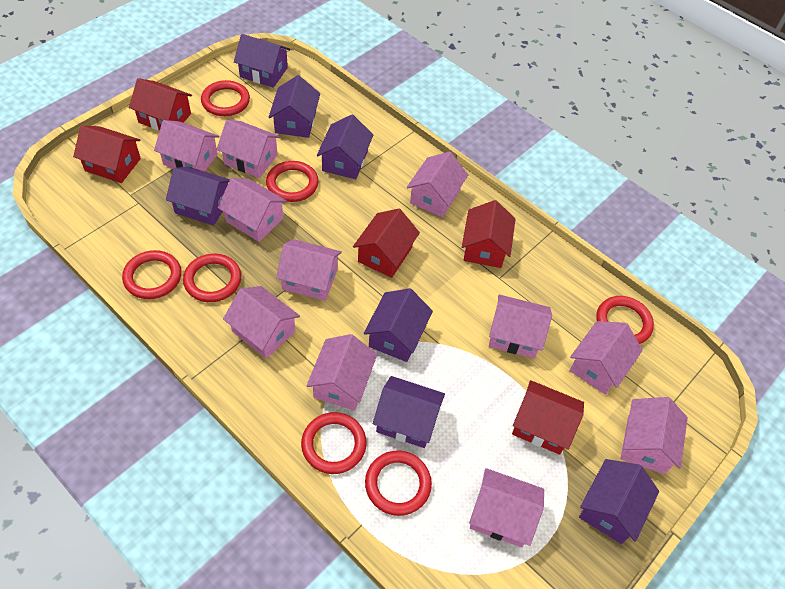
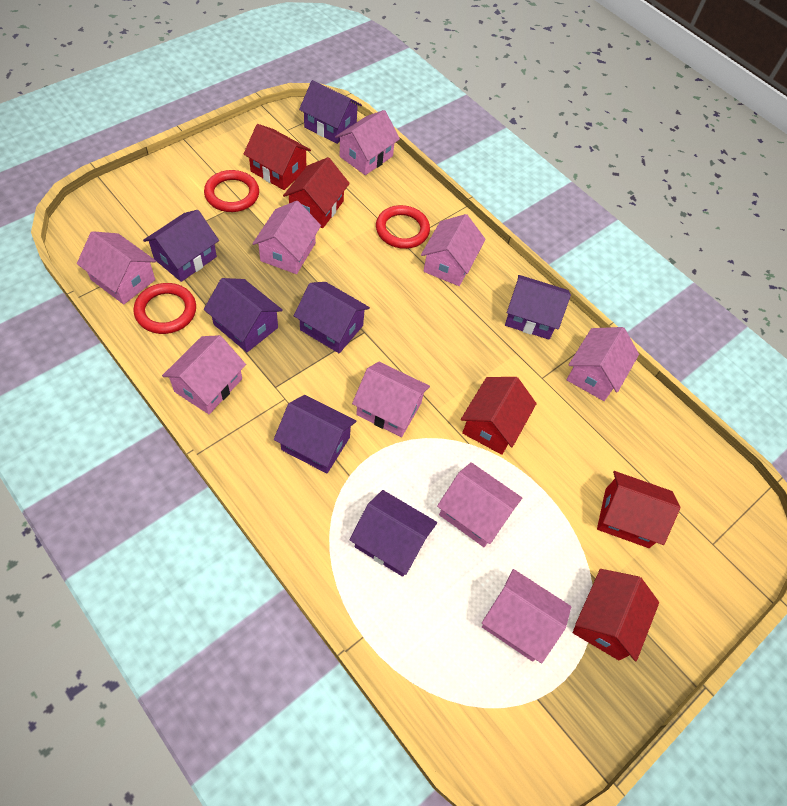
pink house: [154,120,219,172] [217,120,280,178] [217,178,287,242] [223,286,300,359] [276,239,342,301] [306,334,377,410] [407,152,468,217] [469,468,544,547] [489,295,552,358] [569,321,643,395] [620,397,688,474] = 11 -> [77,231,156,304] [162,335,246,414] [252,201,321,274] [335,110,400,175] [352,362,430,437] [421,214,486,286] [437,462,522,547] [482,569,571,663] [567,327,639,401] = 9
red ring: [122,250,181,299] [183,254,241,302] [201,80,250,116] [266,161,319,202] [301,412,367,474] [365,451,432,516] [596,296,654,344] = 7 -> [133,283,196,334] [204,170,259,212] [376,205,430,249] = 3

